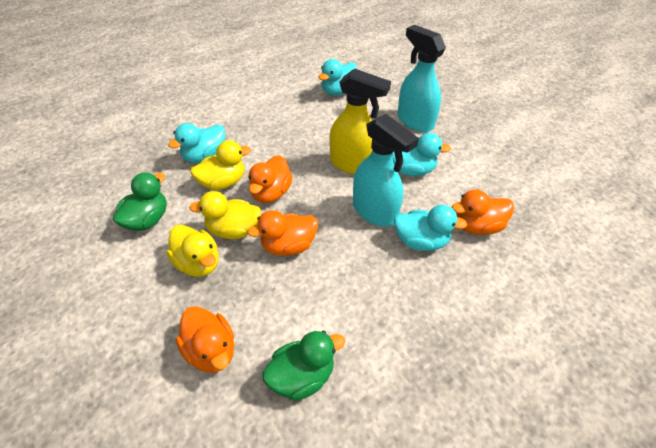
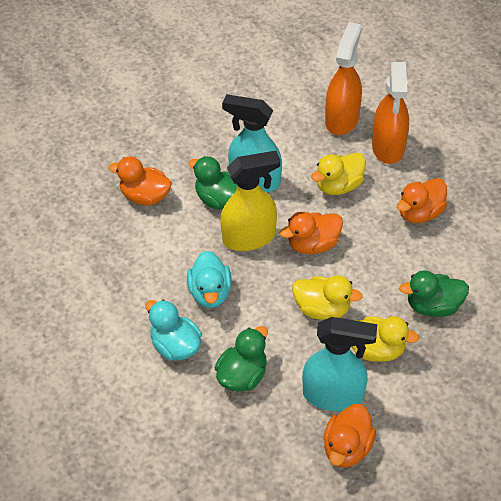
green duck: [113,173,166,231] [262,331,345,401] = 2 -> [189,156,238,210] [215,326,268,392] [399,271,469,317] = 3
orange spray bottle: none = 0 -> [325,22,362,135] [372,62,409,164] = 2
turquoise duck: [168,123,225,163] [318,59,357,95] [392,133,451,176] [394,205,467,251] = 4 -> [145,300,202,361] [187,251,232,308] = 2

